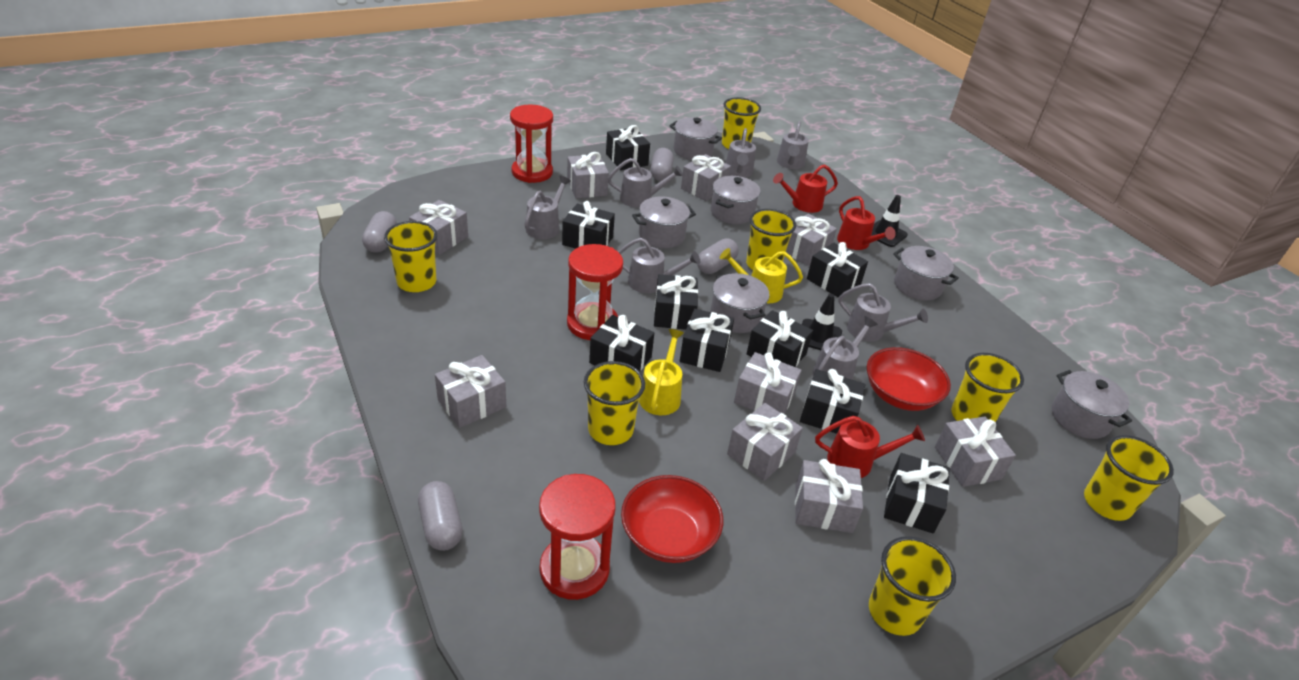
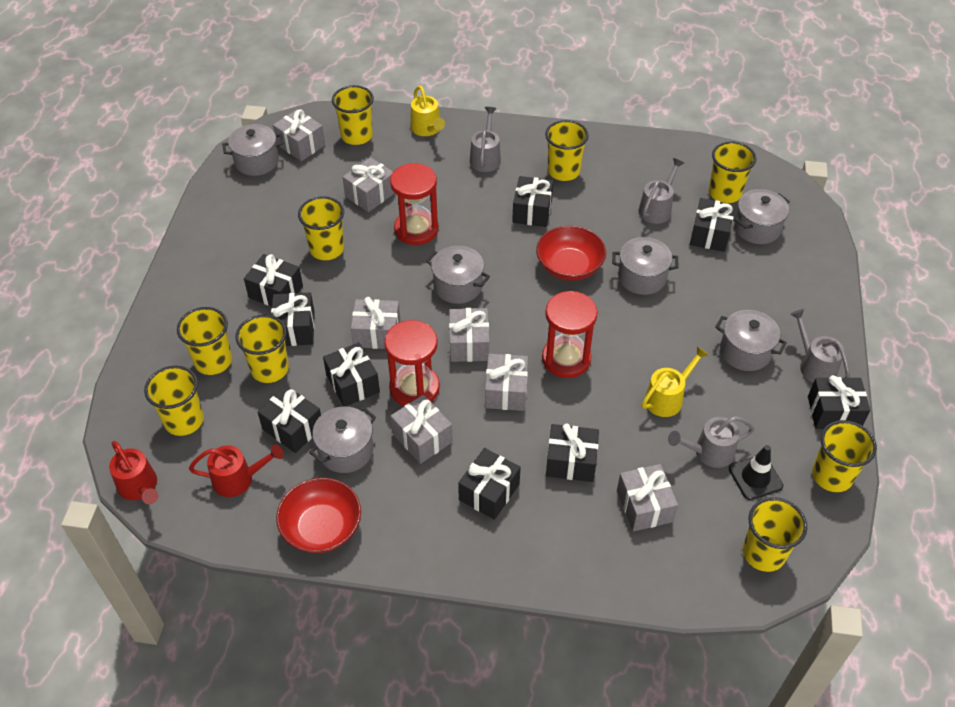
black traffic cone: [802,294,842,350] [871,195,908,247] = 2 -> [729,445,783,500] = 1
grey capsule: [362,211,397,253] [418,481,463,551] [650,148,674,181] [697,239,739,274] = 4 -> none = 0
grey gift: [409,200,468,255] [435,355,506,428] [567,152,609,199] [681,154,731,201] [727,403,803,481] [734,352,802,414] [786,214,837,266] [795,459,863,533] [935,416,1016,487] = 9 -> [273,109,325,161] [343,157,394,212] [351,297,400,349] [391,395,453,464] [449,308,489,362] [485,354,528,411] [617,464,678,532] = 7
grey watering can: [525,176,571,239] [608,158,683,208] [618,238,700,293] [726,128,756,177] [777,121,809,169] [813,316,878,380] [839,283,928,342] = 7 -> [470,107,501,172] [638,158,684,224] [668,416,754,468] [790,309,850,383] = 4
red watering can: [773,164,838,213] [815,416,925,478] [837,196,896,250] = 3 -> [109,441,158,504] [189,445,284,497] = 2
yellow cup: [384,221,437,292] [584,361,645,445] [722,97,761,149] [746,209,796,270] [869,536,956,636] [951,353,1024,422] [1084,435,1174,521] = 7 -> [144,366,204,436] [177,307,232,375] [236,315,289,383] [298,196,344,260] [332,85,374,145] [545,120,589,181] [709,142,757,203] [743,497,807,572] [812,420,877,492] = 9

